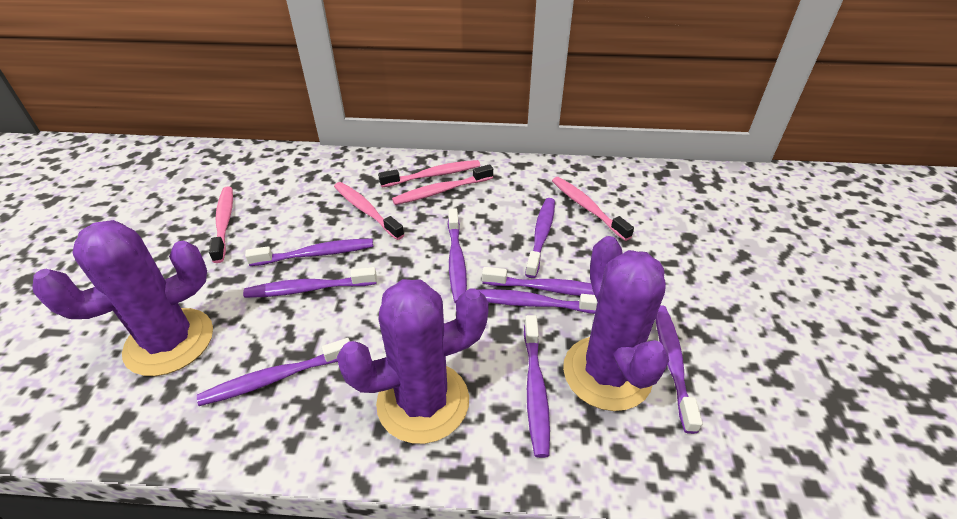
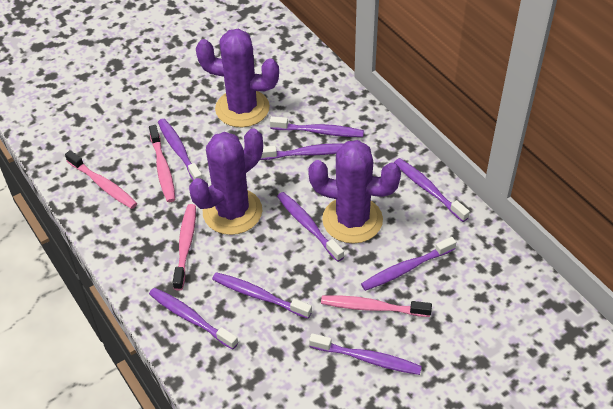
pink toothbrush: [209,186,233,263] [334,182,404,240] [378,160,480,187] [392,164,493,205] [552,177,634,241] = 5 -> [65,150,137,209] [149,125,175,202] [172,204,196,290] [321,295,432,317] = 4

